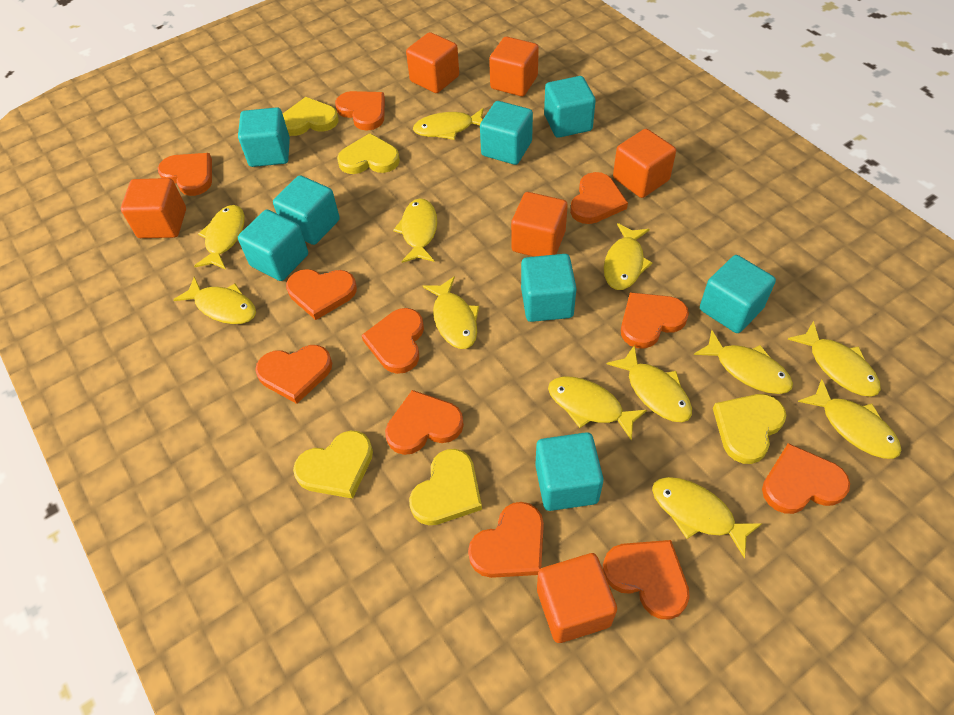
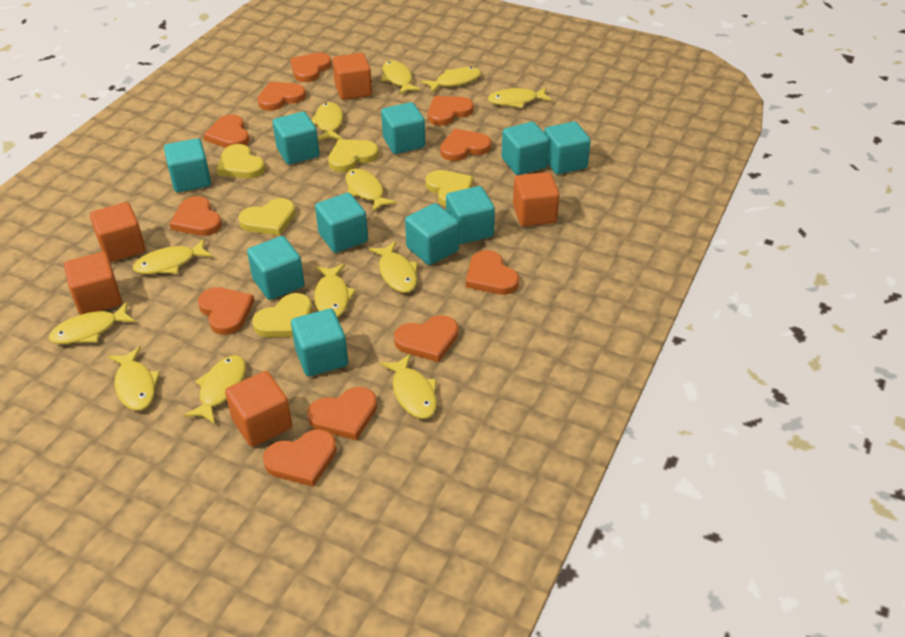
orange cube: [121,178,186,238] [406,32,459,93] [489,37,539,96] [511,192,568,257] [537,553,617,643] [613,129,676,198] = 6 -> [64,252,122,315] [90,202,146,262] [225,371,292,447] [332,53,372,100] [513,172,560,227] = 5
turquoise cube: [238,107,290,167] [238,210,308,281] [273,175,340,245] [480,101,533,165] [521,254,577,322] [535,432,603,511] [544,76,596,138] [700,255,776,333] = 8 -> [164,138,211,192] [247,236,305,300] [273,112,320,165] [291,309,348,376] [315,193,368,253] [381,102,425,154] [405,203,459,265] [446,186,495,244] [502,122,550,175] [544,121,591,174] = 10

